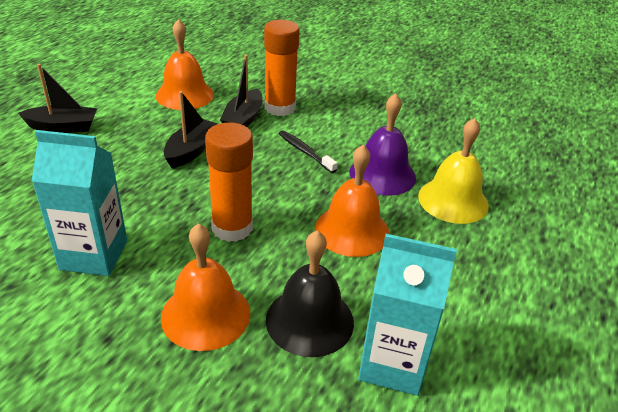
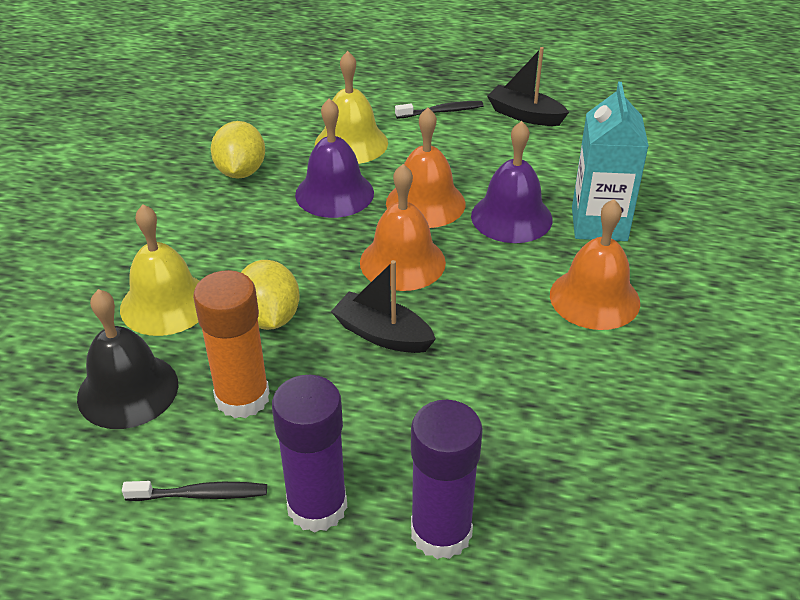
black boat: [18,64,97,133] [164,91,218,168] [220,55,263,127] = 3 -> [331,260,436,353] [487,47,569,126] = 2
black toothbrush: [279,130,338,173] = 1 -> [122,481,267,501] [395,101,483,119] = 2
orange glue stick: [205,122,253,242] [264,20,300,116] = 2 -> [193,270,270,418] = 1
purple bell: [349,93,416,196] = 1 -> [295,98,374,218] [471,121,553,243] = 2
purple glue stick: none = 0 -> [272,375,347,533] [411,400,483,559] = 2
turquoise carton: [32,130,127,276] [358,234,457,396] = 2 -> [572,82,649,241] = 1
yellow bell: [418,118,489,224] = 1 -> [120,204,200,336] [315,51,388,164] = 2
yellow lemon: none = 0 -> [210,121,265,179] [241,260,300,330] = 2

